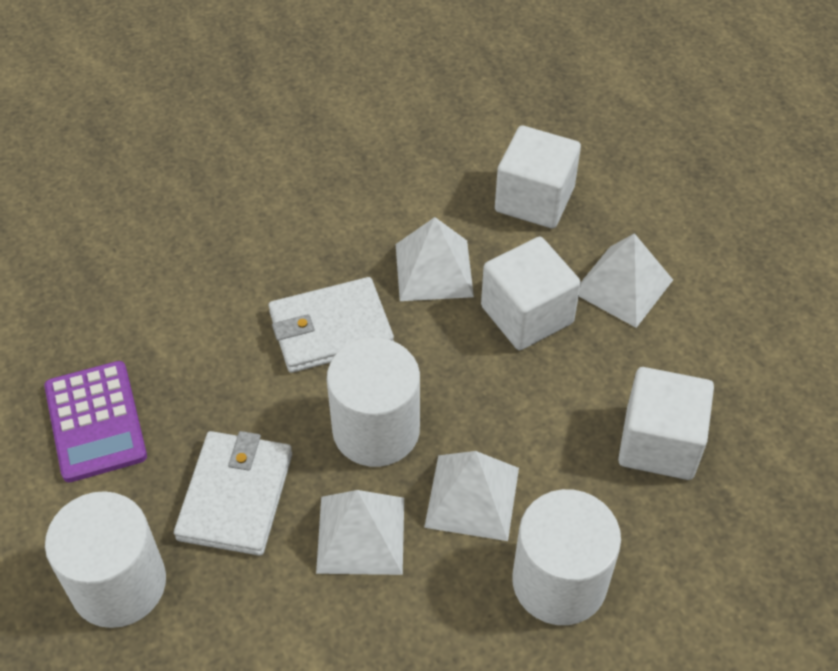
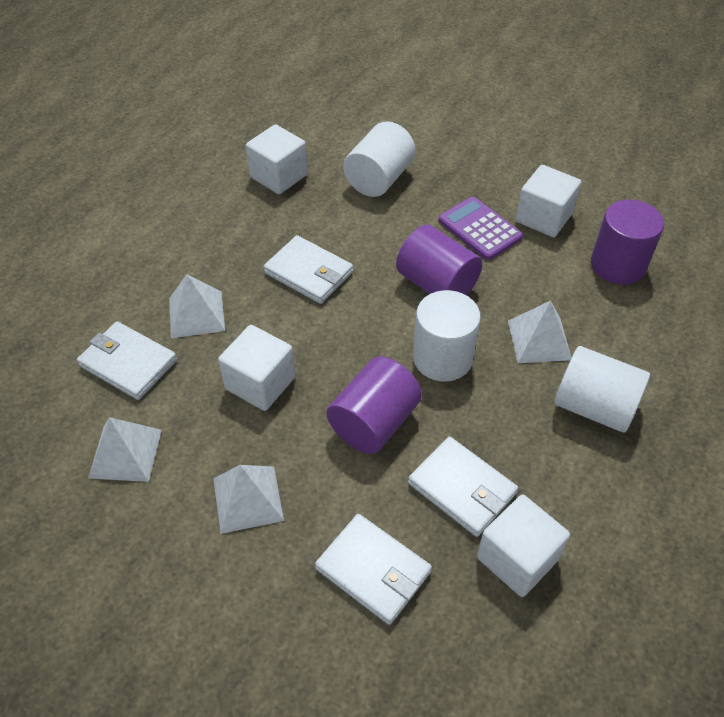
purple cylinder: none = 0 -> [326,356,422,454] [396,225,482,296] [591,200,664,285] = 3
white cube: [481,236,581,350] [495,125,581,228] [618,367,714,480] = 3 -> [218,325,295,411] [246,124,308,194] [477,494,570,597] [515,165,581,237] = 4
white wallet: [174,431,292,556] [269,277,394,373] = 2 -> [77,321,177,400] [264,235,353,304] [315,514,432,625] [408,437,518,537] = 4

